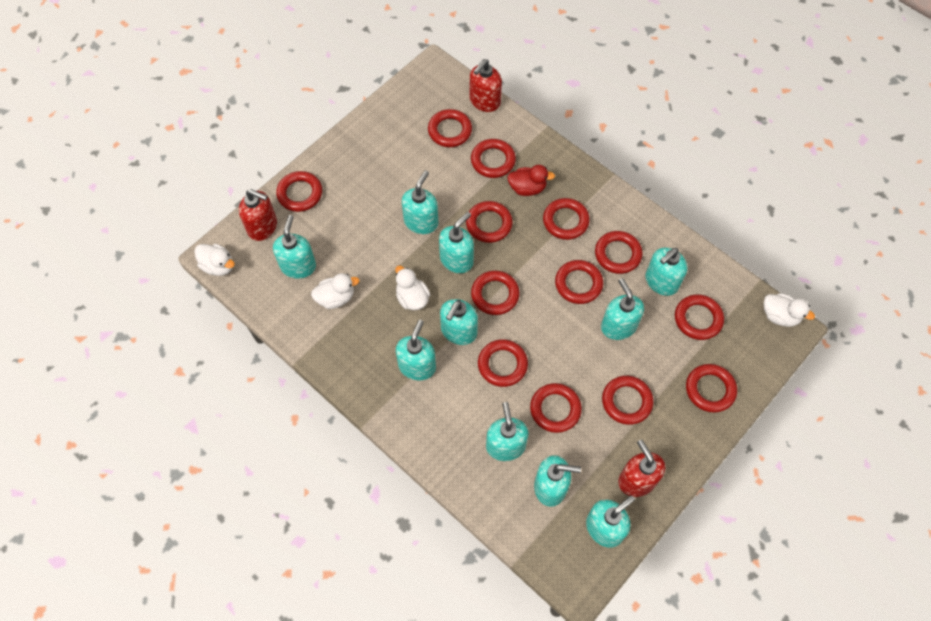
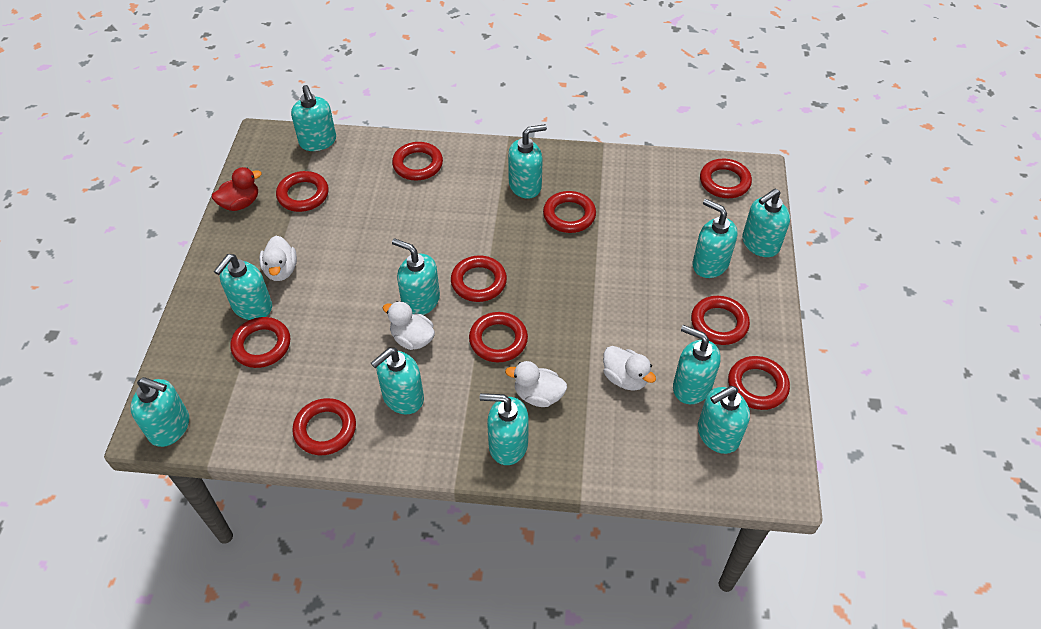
red ring: [276,171,322,212] [428,109,472,147] [466,201,513,243] [471,139,516,178] [471,271,520,315] [478,339,528,387] [530,383,582,433] [543,198,590,240] [555,260,603,304] [595,231,643,274] [602,376,654,425] [675,294,724,340] [686,364,737,413] = 13 -> [230,317,290,368] [276,171,329,212] [292,398,356,455] [392,142,443,181] [451,255,507,302] [469,312,528,362] [543,191,596,233] [691,296,750,345] [700,159,752,198] [728,356,790,410] = 10
red soap dispenser: [239,189,277,241] [470,59,502,112] [618,439,665,497] = 3 -> none = 0
turquoise soap dispenser: [273,215,316,279] [396,320,436,380] [402,170,438,234] [439,212,474,273] [440,299,478,345] [486,402,529,461] [534,455,581,507] [586,495,635,548] [601,278,644,340] [646,248,688,296] = 10 -> [130,377,189,447] [214,254,272,320] [291,85,336,151] [371,348,424,415] [392,238,440,315] [480,393,529,465] [508,124,547,199] [673,325,721,404] [692,199,738,278] [698,386,750,454] [742,188,790,257] = 11

